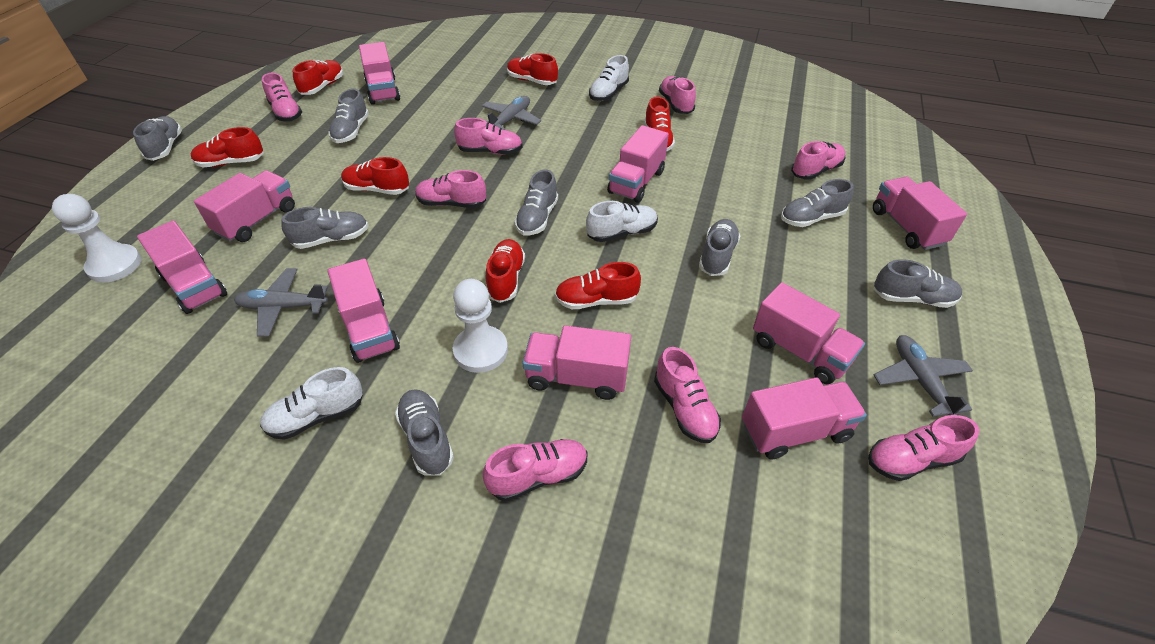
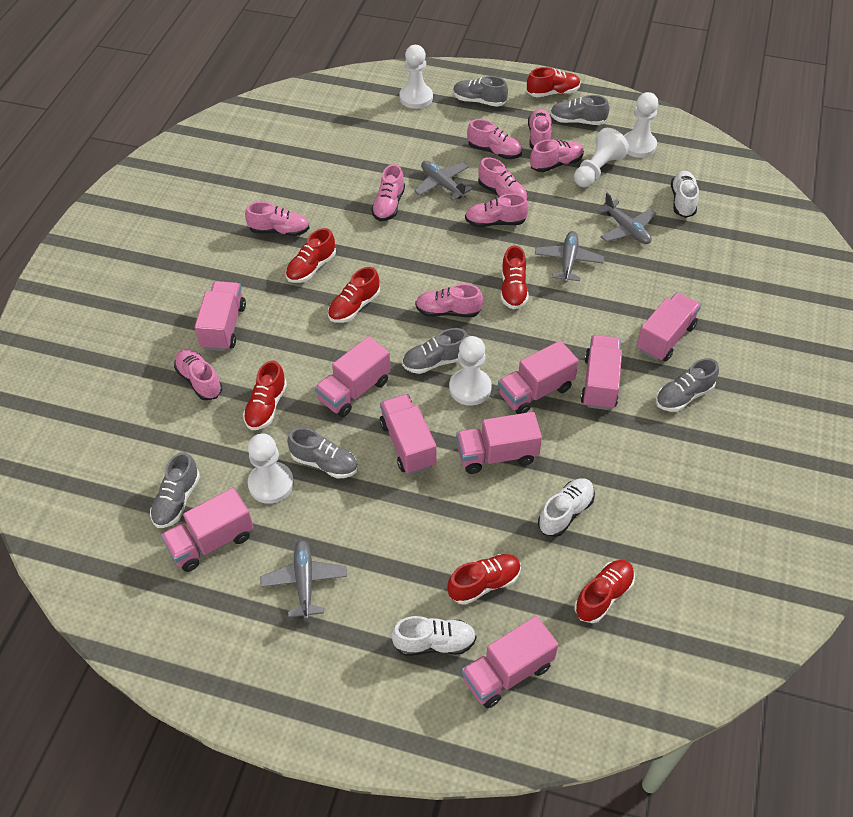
grey plane: [234,268,328,337] [482,96,541,130] [874,335,973,417] = 3 -> [260,540,347,620] [414,161,473,201] [535,231,604,283] [597,193,656,244] = 4
grey shoe: [133,116,182,161] [281,207,369,249] [329,88,369,143] [395,389,454,476] [515,169,558,236] [699,219,740,276] [781,179,854,227] [874,259,962,308] = 8 -> [150,452,200,528] [287,427,358,479] [402,328,469,374] [453,76,508,107] [550,95,609,125] [656,358,719,412] = 6
pink shoe: [262,73,302,122] [415,170,486,208] [454,118,523,155] [483,439,588,501] [654,347,721,443] [659,76,696,114] [791,141,846,180] [868,415,979,481] = 8 -> [174,349,222,400] [245,202,309,236] [371,164,405,221] [415,284,483,317] [465,194,529,227] [467,119,522,159] [478,157,528,199] [528,109,552,149] [530,139,584,172] = 9
white pawn: [52,194,141,282] [453,279,508,373] = 2 -> [248,434,294,504] [399,45,433,109] [449,336,492,406] [574,128,629,187] [624,92,658,158] = 5

